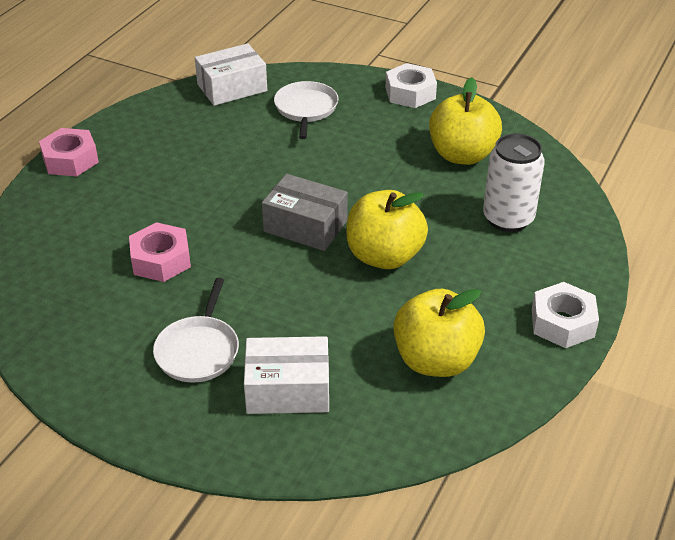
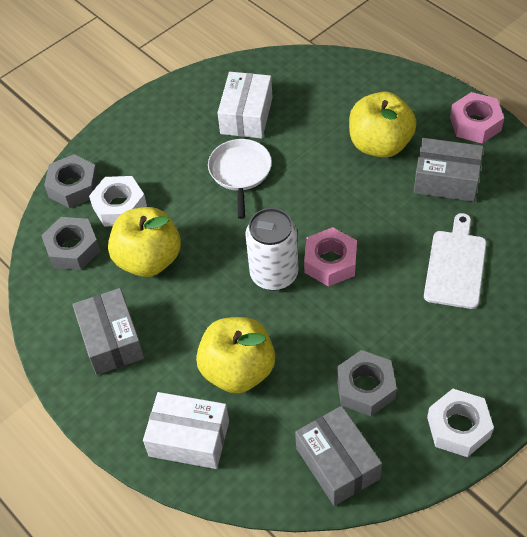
grey box: [262,174,348,251] = 1 -> [72,288,145,375] [295,406,382,506] [414,138,483,202] = 3
grey nut: none = 0 -> [41,217,100,270] [44,154,99,208] [336,350,397,416] = 3
white cutting board: none = 0 -> [424,213,486,309] = 1
white pan: [153,278,239,383] [274,81,339,139] = 2 -> [208,139,272,219] = 1

